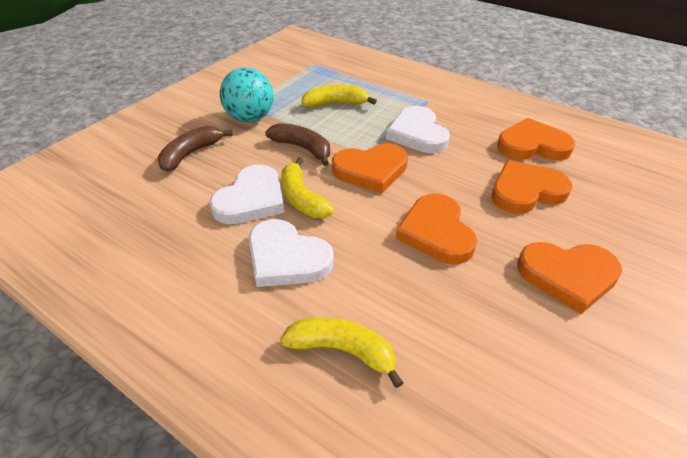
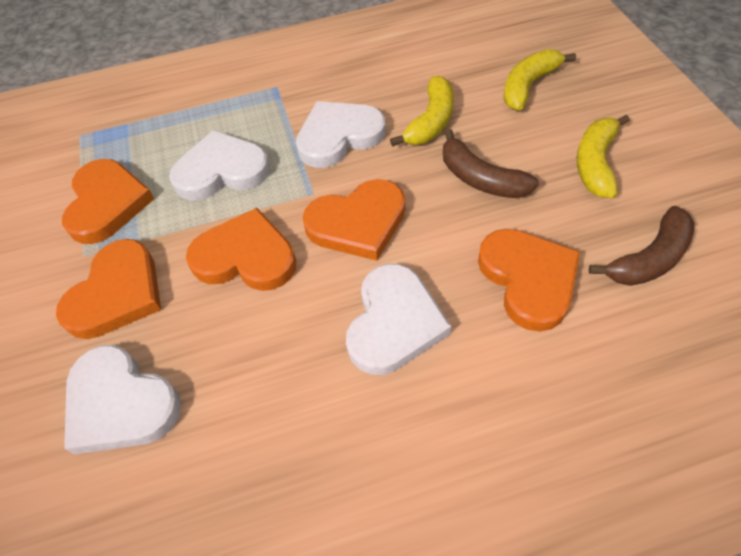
turquoise ball: [220,67,274,122] = 1 -> none = 0
white heart: [210,165,284,224] [249,219,334,287] [386,106,450,153] = 3 -> [64,345,181,454] [169,130,270,201] [296,101,386,168] [346,264,451,375] = 4

